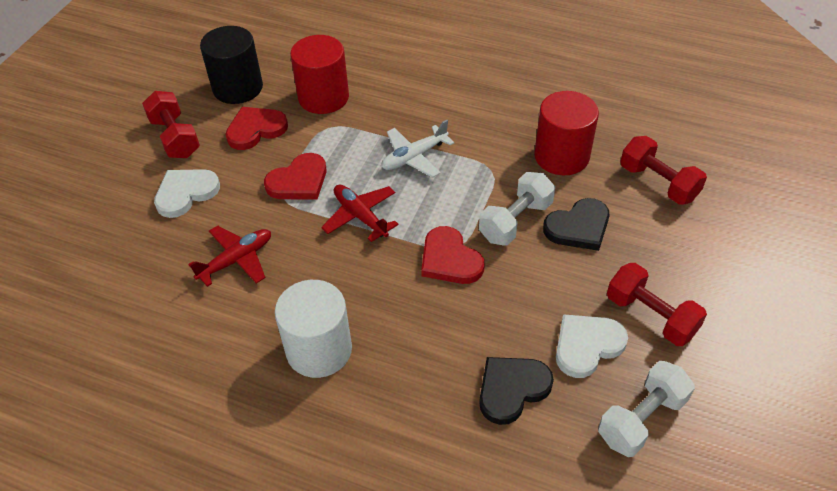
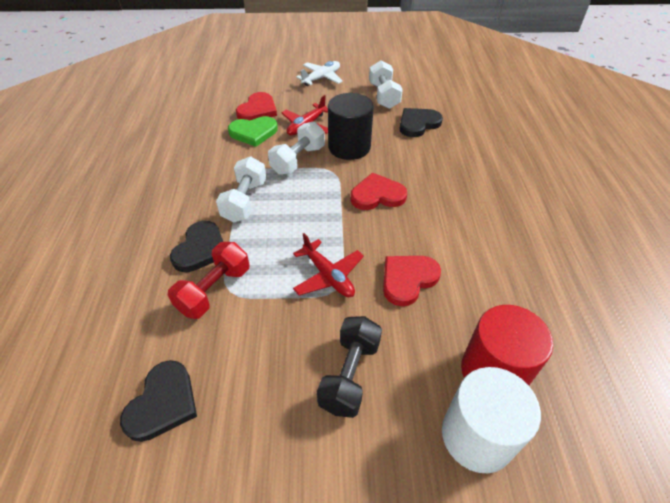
black dumbbell: none = 0 -> [317,316,382,418] = 1
black heart: [479,357,554,425] [543,198,610,251] = 2 -> [120,360,197,442] [170,221,223,272] [399,108,443,137] = 3
green heart: none = 0 -> [228,116,278,147] = 1
red cylinder: [290,35,349,114] [534,91,599,175] = 2 -> [461,305,553,385] = 1
red dumbbell: [142,91,200,158] [607,263,707,346] [620,136,707,205] = 3 -> [168,242,249,319] = 1
white dumbbell: [479,172,555,245] [598,361,695,457] = 2 -> [216,156,266,223] [268,121,325,175] [369,60,403,109] = 3
white heart: [154,169,220,218] [556,314,628,378] = 2 -> none = 0

